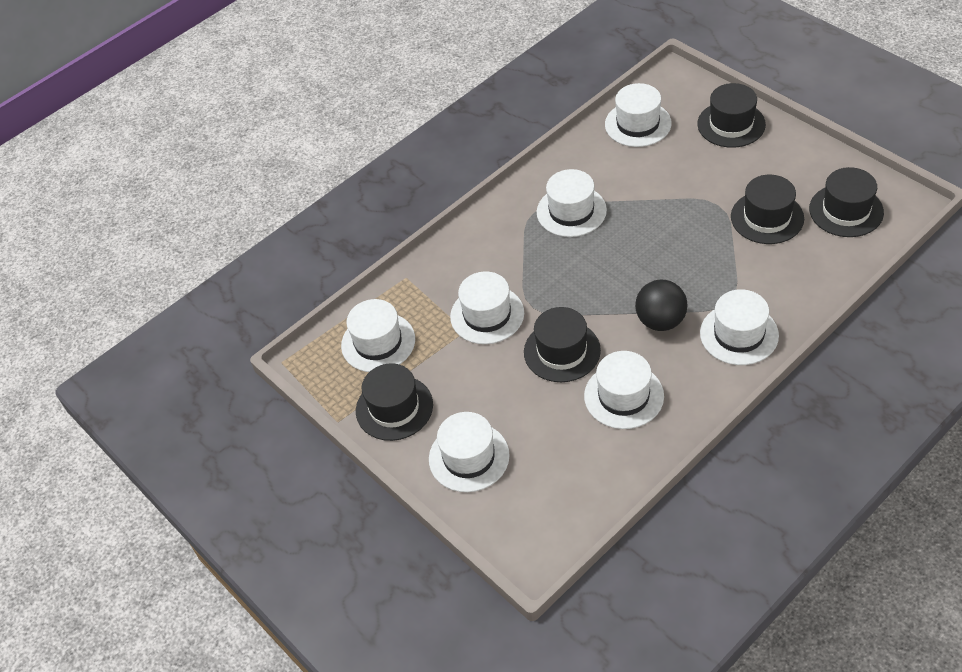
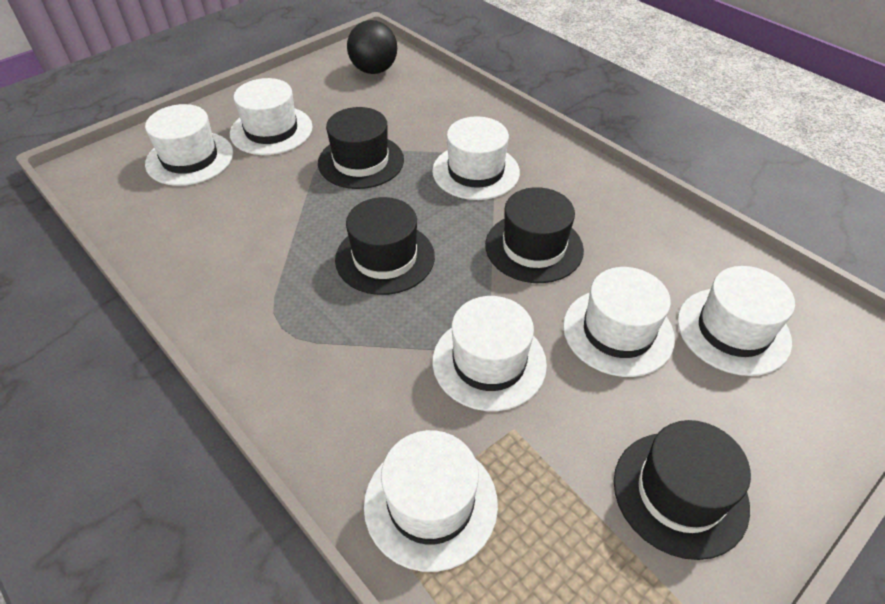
black hat: [356,363,433,441] [524,307,601,382] [697,83,766,148] [731,175,804,244] [809,167,884,237] = 5 -> [318,107,404,189] [335,197,435,295] [485,187,584,283] [614,420,751,560] = 4

